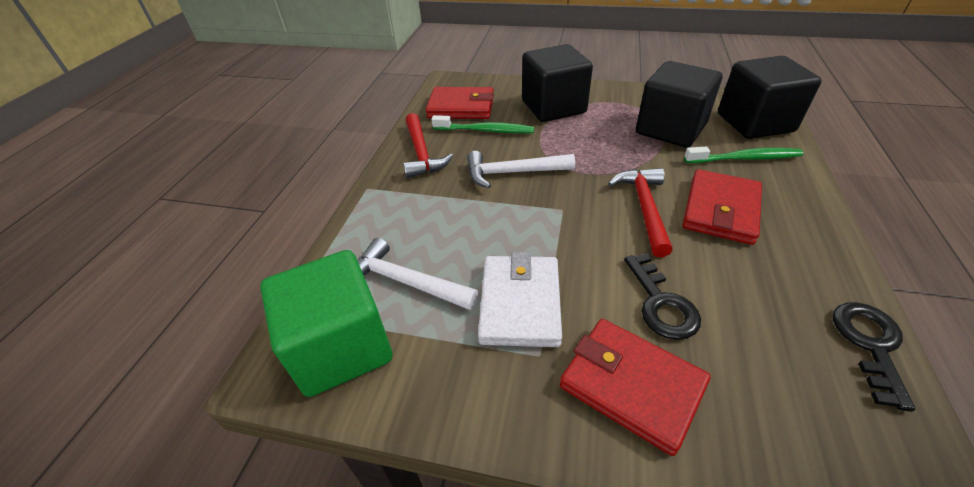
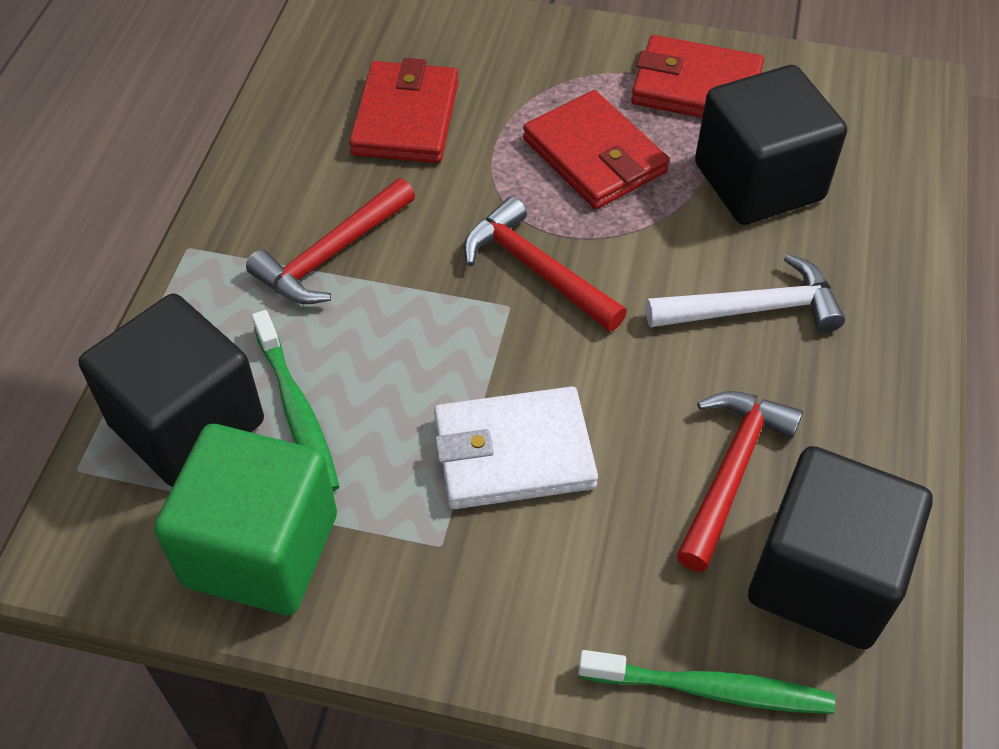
black key: [624,253,701,340] [833,302,915,412] = 2 -> none = 0
red hammer: [403,113,453,178] [608,168,673,257] = 2 -> [246,178,415,304] [464,196,627,332] [676,391,803,572] = 3
white hammer: [357,238,479,311] [467,151,575,188] = 2 -> [646,254,845,332] = 1

